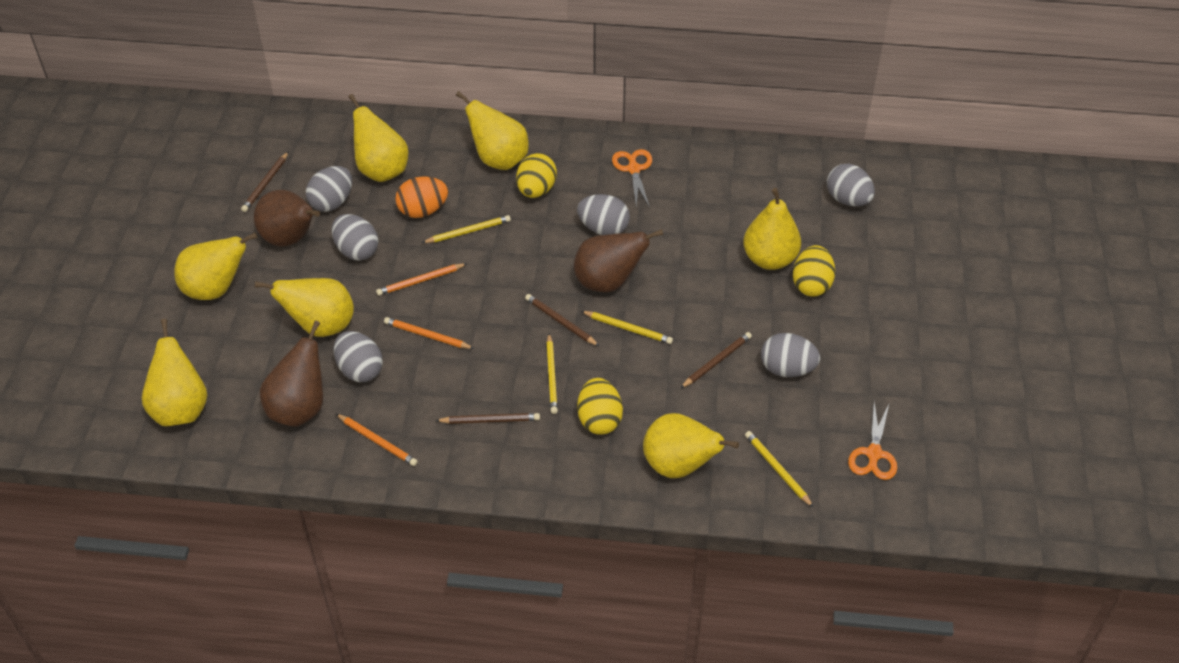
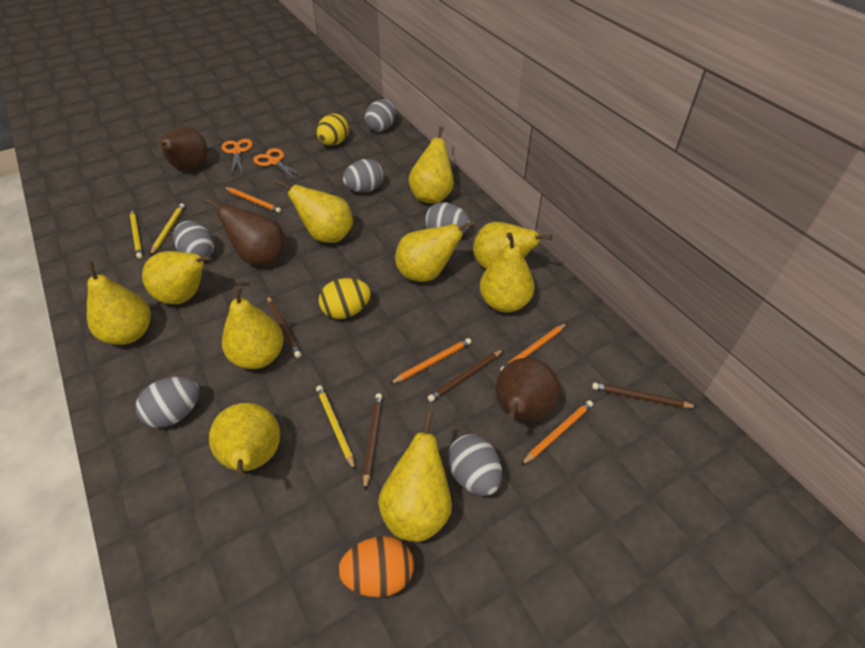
orange pencil: [336,414,418,466] [376,263,468,296] [384,317,474,349] = 3 -> [224,187,281,213] [390,338,471,384] [500,323,567,371] [521,400,593,465] = 4
yellow egg: [516,153,557,198] [577,378,623,435] [793,245,835,297] = 3 -> [317,113,349,146] [318,278,371,319] = 2
yellow pear: [142,319,207,427] [175,232,258,300] [255,278,354,337] [348,94,408,182] [456,91,528,170] [643,413,739,478] [743,188,801,270] = 7 -> [86,261,151,345] [142,251,212,304] [209,403,280,478] [222,285,283,369] [276,180,353,243] [378,411,452,541] [395,220,475,282] [408,126,454,204] [473,222,552,269] [480,232,535,313] = 10
yellow pencil: [422,215,511,243] [546,334,558,414] [581,311,673,344] [745,431,814,508] = 4 -> [130,210,143,259] [150,203,185,256] [316,385,355,470] = 3

